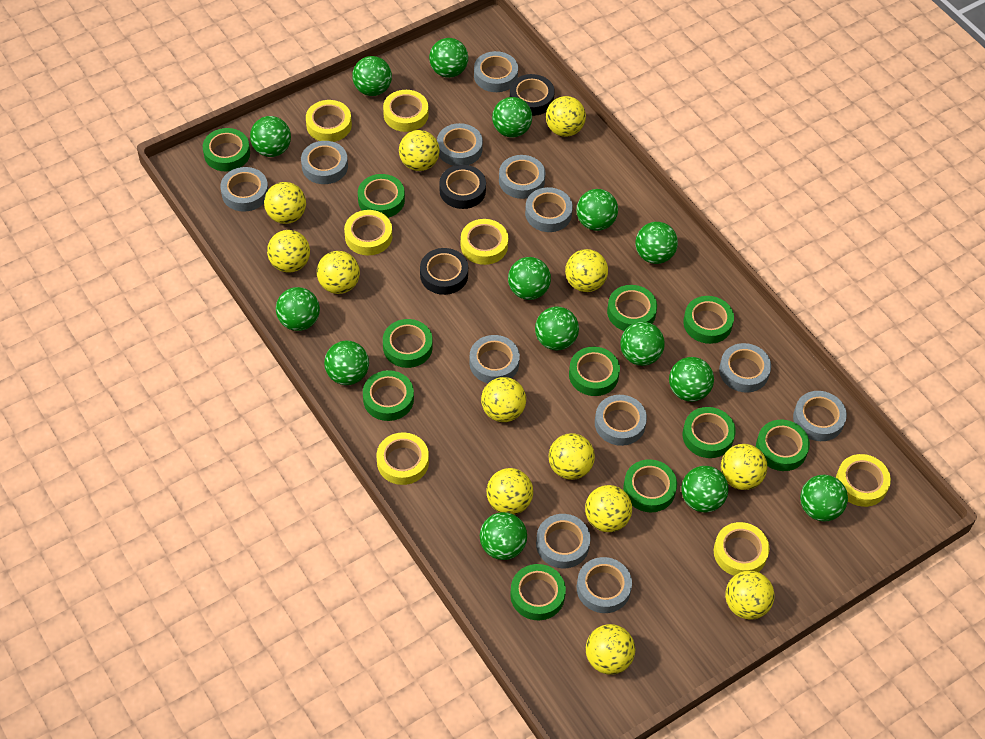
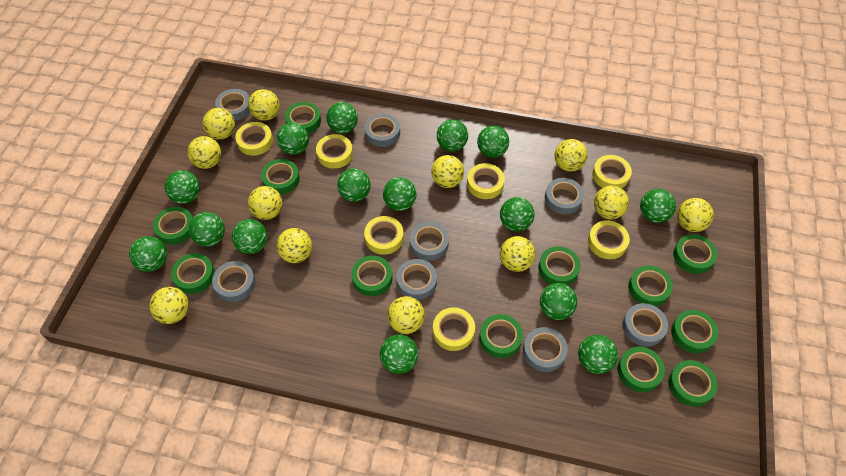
black tape: [420,248,468,295] [439,165,486,209] [510,74,555,116] = 3 -> none = 0
green tape: [203,128,250,171] [358,174,405,218] [363,370,414,421] [383,319,433,368] [510,564,566,620] [569,347,620,396] [607,285,657,331] [623,459,677,512] [682,407,736,458] [683,296,734,344] [756,420,810,471] = 11 -> [153,207,193,245] [171,253,215,294] [261,159,300,195] [285,102,321,134] [351,256,392,296] [479,314,523,358] [538,246,581,285] [617,347,665,392] [628,265,673,306] [668,360,717,407] [671,310,718,353] [673,234,717,274] = 12
grey tape: [220,167,269,212] [301,141,348,184] [437,123,483,166] [469,335,520,383] [474,51,518,92] [499,155,545,199] [525,187,573,232] [536,514,591,568] [577,557,632,613] [595,395,647,446] [719,343,771,393] [793,391,847,441] = 12 -> [212,261,256,302] [215,89,250,121] [365,114,400,147] [397,259,437,300] [410,222,449,261] [523,327,568,372] [545,178,584,214] [622,303,668,347] = 8
yellow ball: [264,182,306,224] [267,230,310,272] [317,251,360,294] [399,130,440,171] [481,377,526,422] [487,468,533,515] [546,96,586,137] [548,433,595,480] [565,249,608,292] [585,485,632,532] [586,624,635,675] [721,444,767,490] [725,571,775,620] = 13 -> [149,287,189,324] [187,136,221,169] [202,108,235,140] [248,89,280,121] [248,186,283,220] [276,228,312,263] [387,296,425,334] [431,155,464,188] [500,236,536,272] [554,139,588,172] [594,186,629,219] [677,198,714,232] = 12

